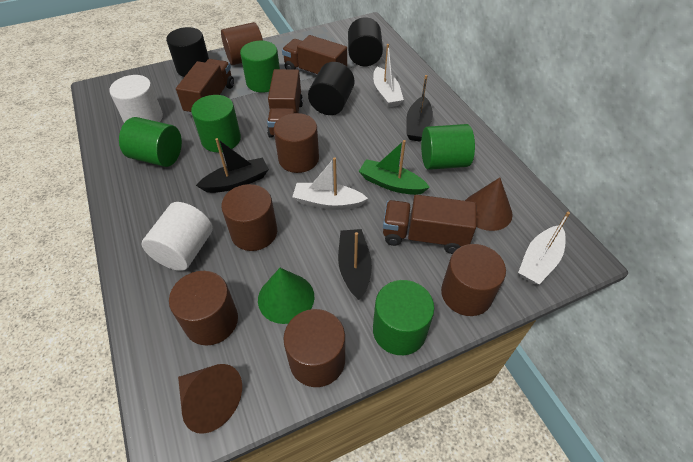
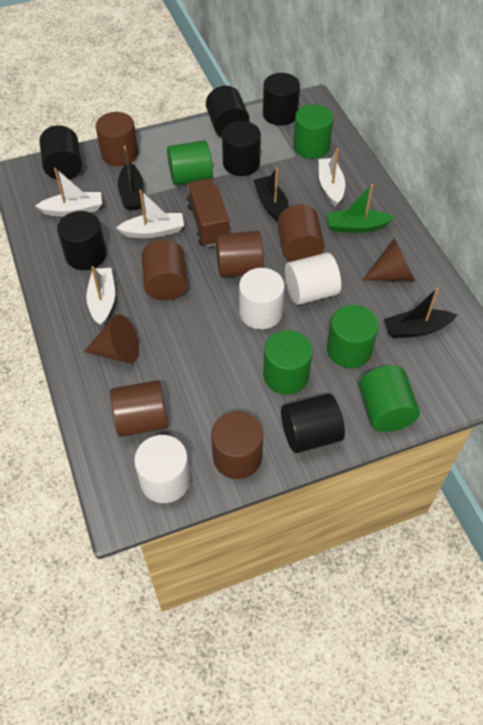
black cylinder: [166,27,209,77] [308,62,355,115] [348,17,383,66] = 3 -> [39,125,82,180] [57,211,107,270] [206,86,250,137] [222,121,261,176] [263,73,300,126] [281,393,345,453] = 6
brown truck: [176,59,234,115] [267,69,303,137] [282,35,347,75] [383,195,476,254] = 4 -> [186,178,230,247] = 1
green cone: [258,268,314,324] = 1 -> none = 0
white boat: [293,157,368,210] [373,44,404,107] [518,212,570,284] = 3 -> [36,168,102,216] [86,266,115,326] [116,190,184,238] [318,148,345,207] = 4
white cylinder: [109,75,163,123] [141,202,213,271] = 2 -> [134,435,190,503] [239,268,285,330] [285,252,341,305] = 3

